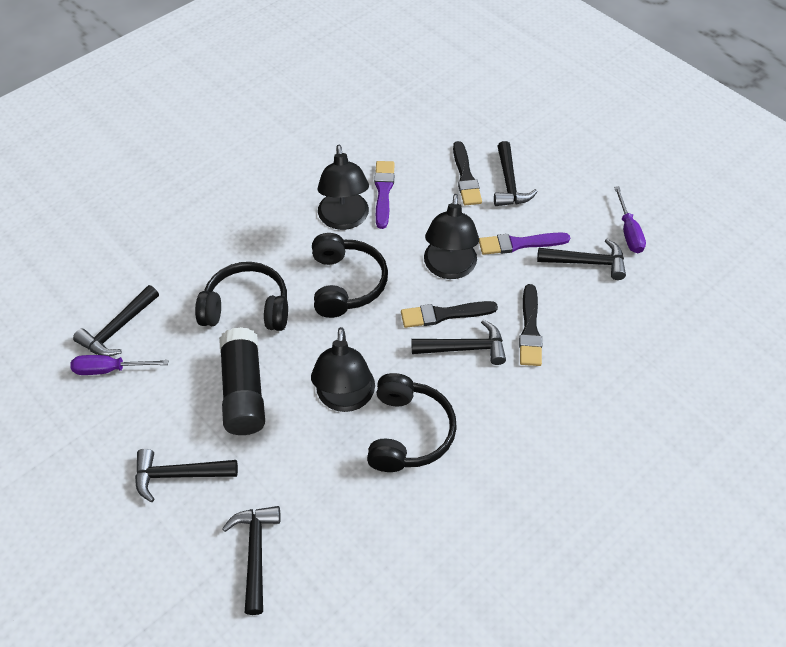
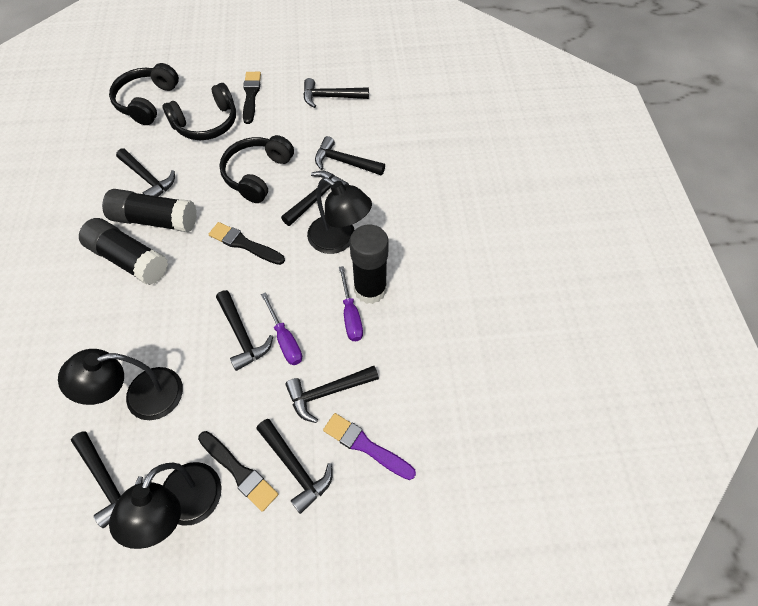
black glue stick: [219,327,265,435] = 1 -> [79,218,168,285] [102,189,197,232] [350,225,389,304] = 3
black hammer: [73,285,159,356] [135,449,238,502] [222,506,281,615] [411,320,506,365] [494,141,538,206] [537,239,626,280] = 6 -> [71,431,143,528] [116,149,175,197] [216,290,273,371] [256,419,333,514] [281,171,349,226] [285,366,379,423] [303,78,369,108] [315,136,385,176] = 8
purple brush: [374,161,395,229] [479,232,570,255] = 2 -> [323,413,416,480] = 1

